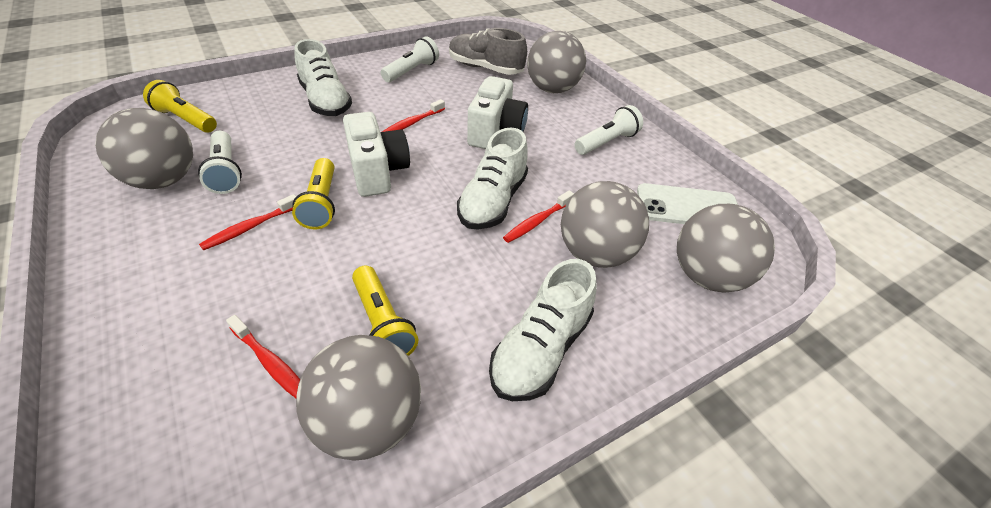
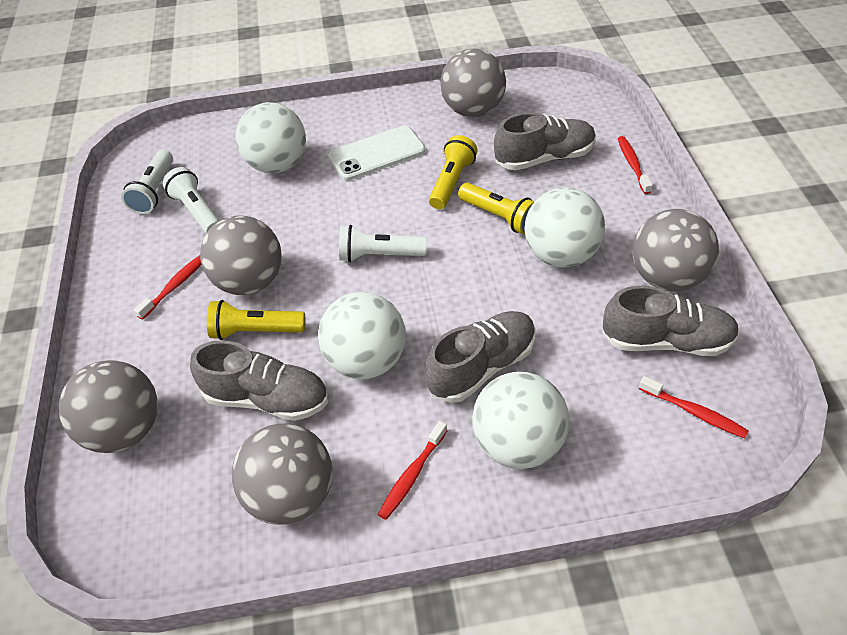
grey shoe: [449,28,527,75] = 1 -> [190,340,328,421] [425,311,536,403] [494,112,596,170] [602,285,739,356] = 4
white ball: none = 0 -> [236,102,306,173] [318,292,406,380] [472,372,570,469] [524,187,605,267] = 4
white camera: [343,112,410,197] [467,76,528,149] = 2 -> none = 0
white shoe: [295,39,352,116] [457,127,528,230] [489,259,597,401] = 3 -> none = 0

